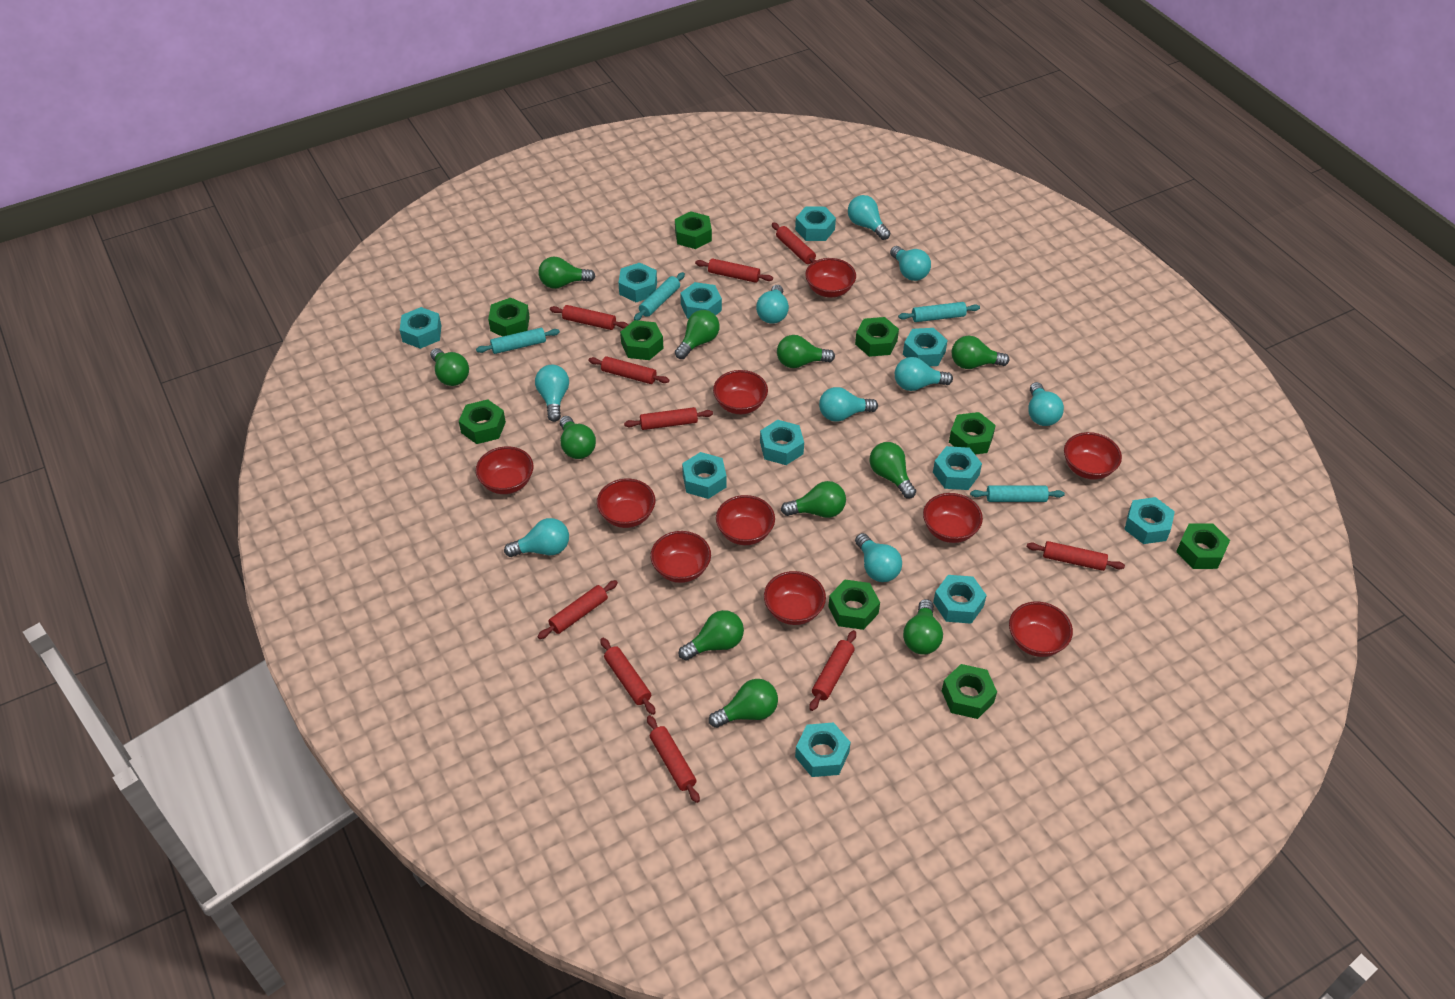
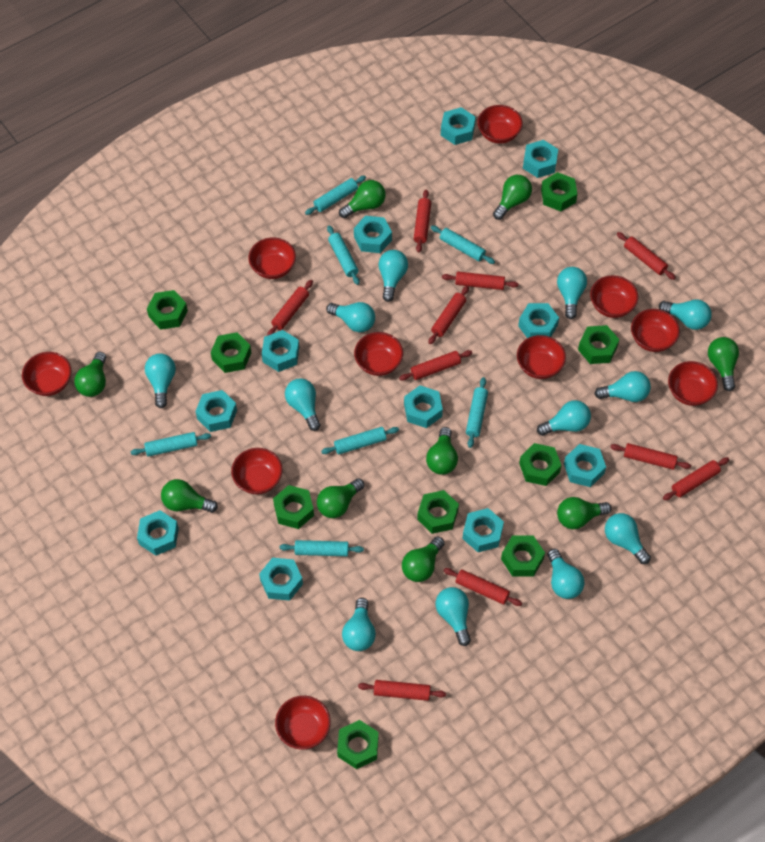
green light bulb: [430,348,469,386] [538,257,595,289] [560,416,596,459] [675,310,720,359] [679,610,744,661] [709,679,778,728] [777,335,835,368] [781,481,846,518] [870,442,916,499] [903,599,943,655] [952,336,1010,369] = 11 -> [74,352,106,397] [161,479,218,513] [317,478,364,518] [339,180,386,218] [402,536,445,582] [426,427,458,475] [493,175,532,220] [557,497,611,529] [708,337,739,391] = 9
turquoise light bulb: [504,518,569,557] [535,365,569,422] [756,285,789,324] [819,387,878,422] [848,195,890,240] [855,533,902,582] [890,246,931,281] [895,357,953,391] [1028,382,1064,426] = 9 -> [145,353,176,408] [285,378,321,431] [326,302,375,332] [342,598,376,651] [378,250,408,302] [436,587,471,646] [537,400,591,436] [547,549,585,599] [557,267,587,319] [594,371,651,402] [605,513,651,564] [659,300,712,330] = 12
turquoise rolling pin: [476,328,560,354] [634,272,685,320] [898,302,980,322] [970,485,1065,502] = 4 -> [131,432,211,457] [279,540,364,556] [305,175,366,215] [321,427,399,455] [327,225,360,285] [431,225,495,264] [466,377,488,448] = 7

